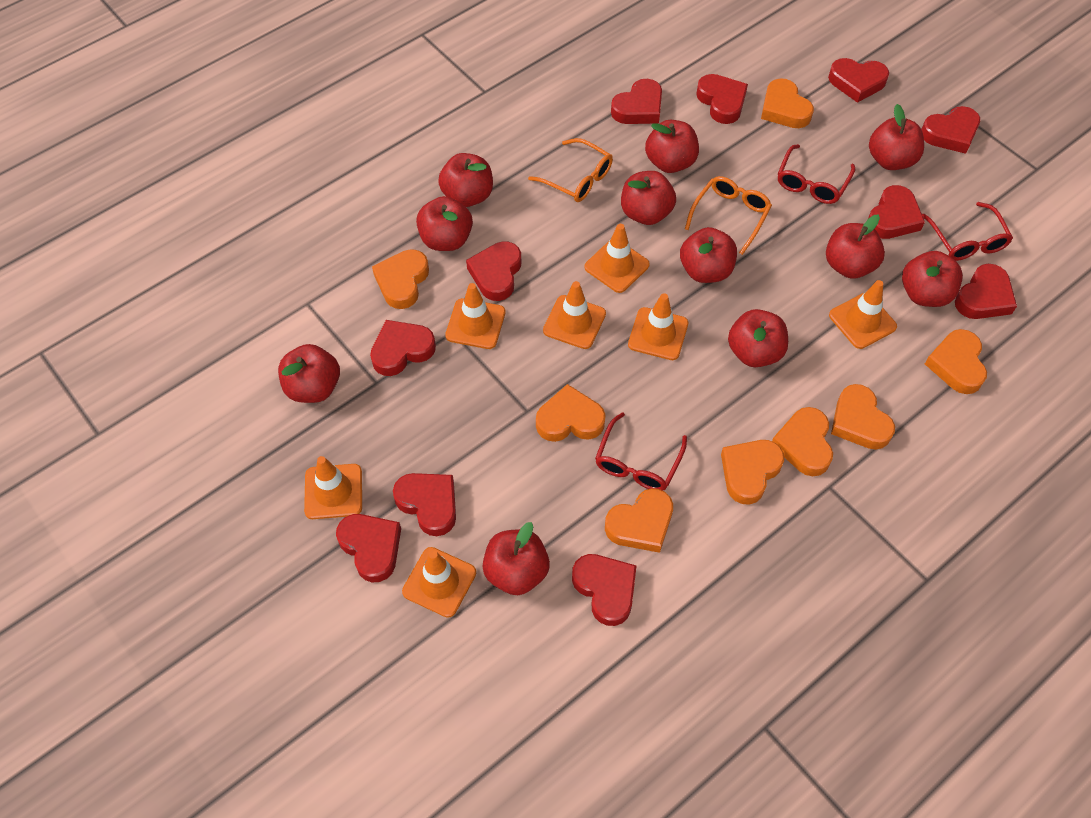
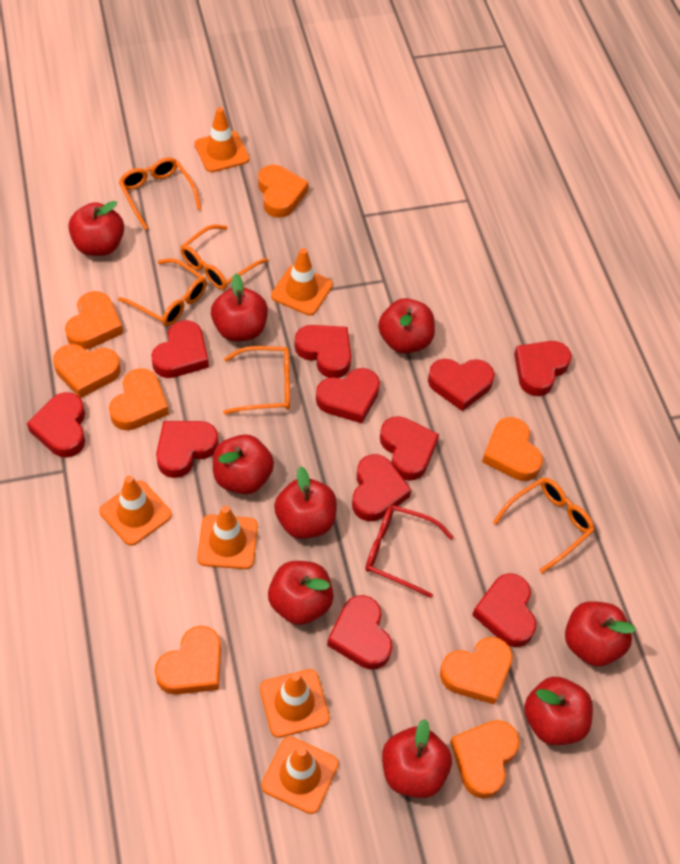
orange glasses: [528,138,613,202] [685,176,772,255] = 2 -> [118,258,207,326] [119,157,201,230] [180,225,268,290] [223,346,290,414] [493,478,595,573] = 5
orange traffic cone: [304,456,362,519] [402,547,476,618] [445,283,505,349] [543,281,606,349] [584,224,650,293] [628,293,688,360] [829,280,897,349] = 7 -> [99,476,172,546] [194,107,250,172] [197,506,258,569] [260,669,330,738] [262,736,339,814] [271,248,333,316] = 6
red apple: [278,344,340,403] [416,196,473,251] [438,153,493,207] [482,522,550,595] [621,171,676,225] [645,120,699,173] [680,227,737,283] [728,309,788,367] [826,215,885,279] [869,104,924,170] [902,251,963,307] = 11 -> [69,201,124,256] [211,274,268,342] [213,434,274,494] [268,561,334,625] [274,466,337,539] [378,298,435,354] [382,719,452,798] [524,677,593,745] [565,601,636,667] = 9
red glasses: [595,412,687,491] [778,144,855,204] [922,202,1013,261] = 3 -> [365,505,454,598] = 1

